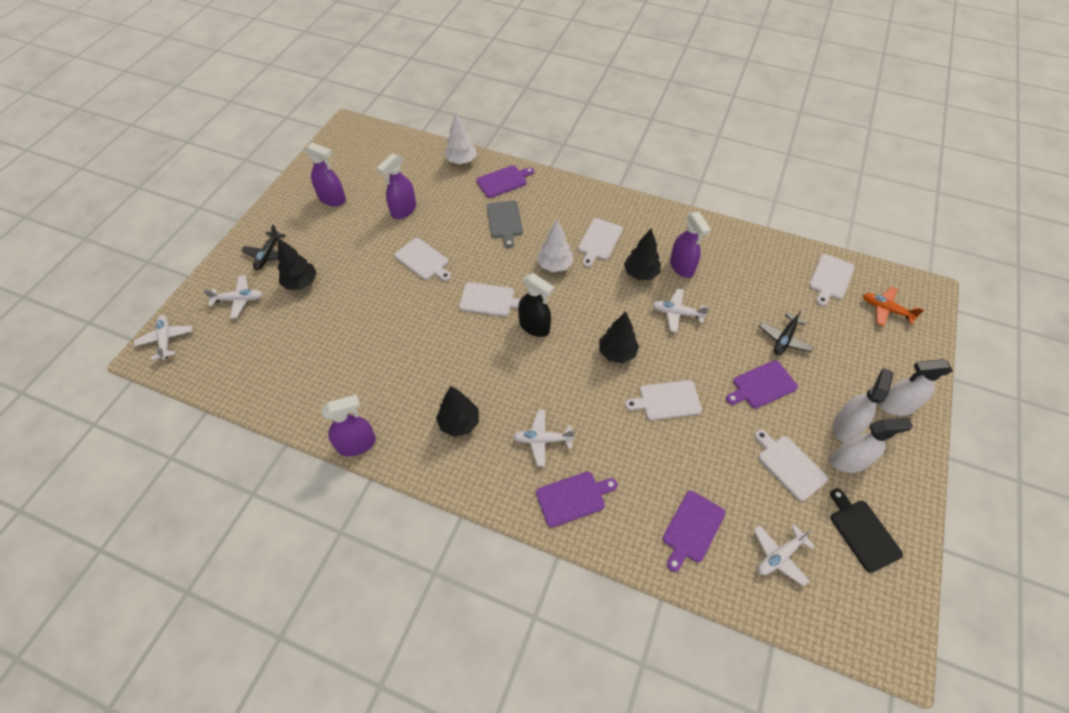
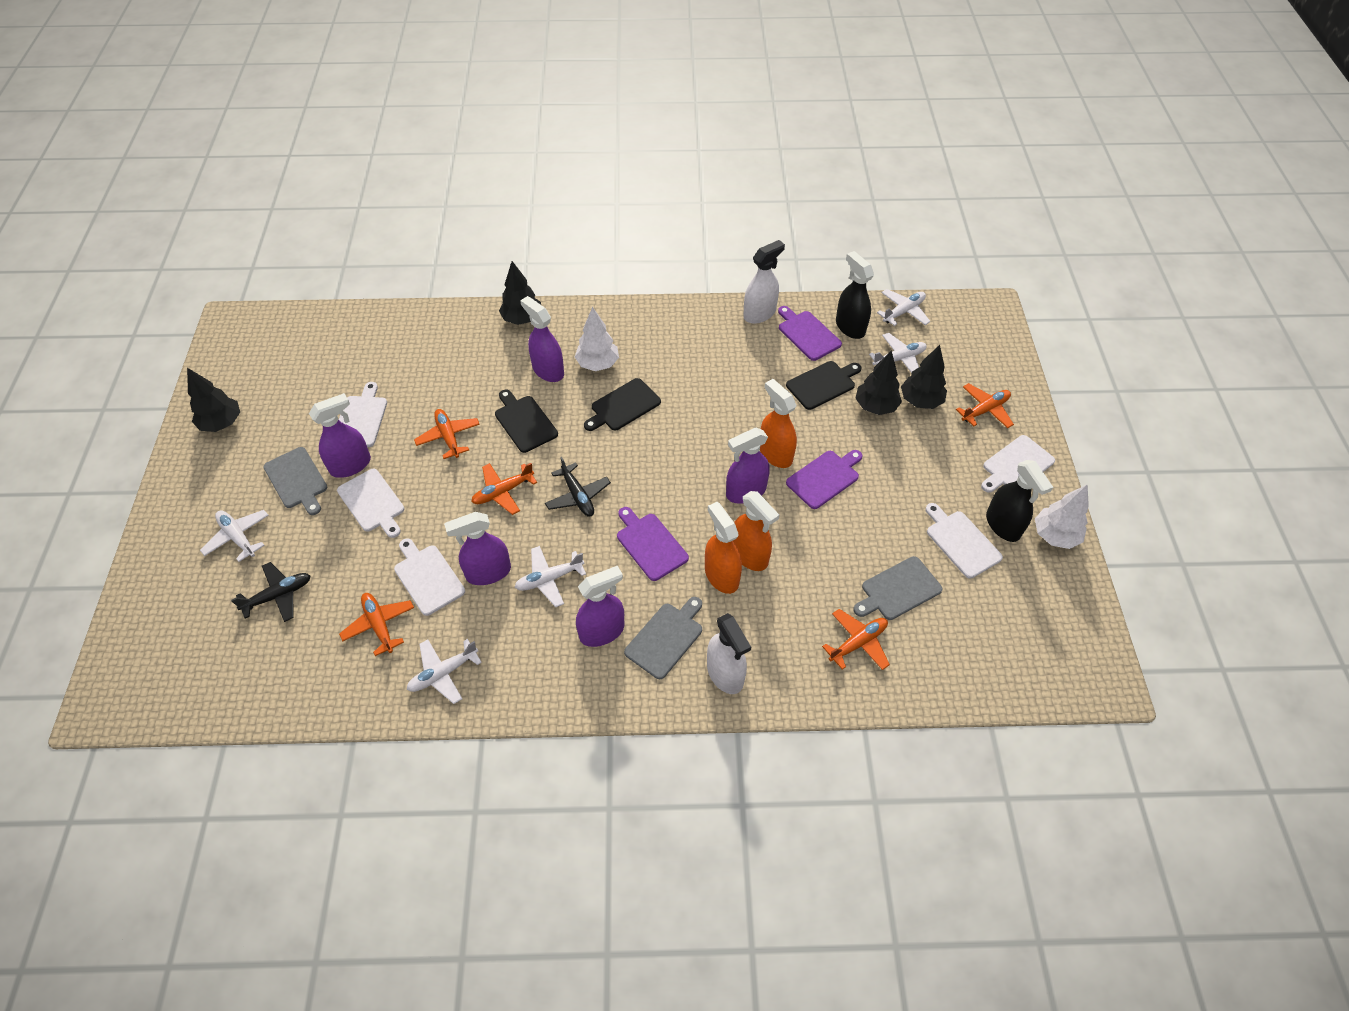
black cutting board: [830,488,903,573] = 1 -> [495,390,558,453] [584,378,661,431] [786,361,861,410] = 3
black spray bottle: [518,273,554,337] = 1 -> [836,251,874,339] [986,460,1053,542] = 2
grey cutting board: [487,200,523,248] = 1 -> [263,447,327,515] [624,597,702,679] [853,556,943,620] = 3
orange plane: [863,286,924,326] = 1 -> [339,593,414,656] [414,409,480,459] [471,463,537,515] [822,609,890,670] [956,383,1014,428] = 5
orange spray bottle: none = 0 -> [705,502,742,594] [733,491,779,571] [760,379,797,468] = 3
purple cutting board: [476,165,534,198] [536,471,618,527] [663,491,726,572] [726,360,798,409] = 4 -> [617,507,689,581] [778,306,842,361] [786,450,863,509] = 3
purple spray bottle: [305,142,346,206] [321,395,376,456] [377,154,416,219] [670,212,711,278] = 4 -> [309,393,371,478] [444,512,511,585] [520,296,564,382] [576,566,624,647] [726,428,770,504] = 5
white cutting board: [395,238,451,281] [459,282,521,317] [578,218,623,267] [625,380,702,420] [755,430,828,501] [809,254,855,306] = 6 -> [337,469,405,538] [339,382,387,447] [394,538,465,616] [925,503,1003,578] [981,435,1055,493] = 5
white spray bottle: [830,418,913,473] [833,368,894,442] [879,359,953,416] = 3 -> [707,613,751,694] [743,240,785,324] = 2

